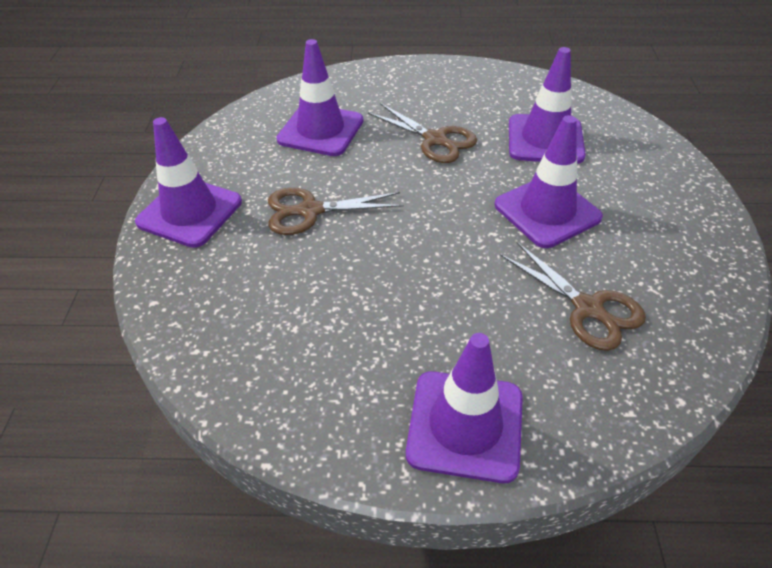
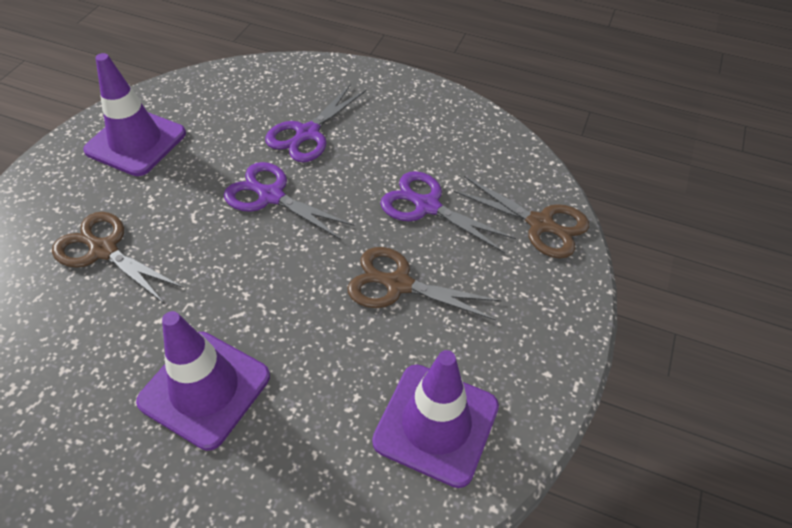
purple scissors: none = 0 -> [224,162,354,240] [265,84,366,162] [380,171,516,253] = 3
purple traffic cone: [135,117,242,248] [276,39,363,156] [406,333,523,483] [495,115,603,248] [509,47,586,164] = 5 -> [83,53,186,176] [136,311,270,451] [372,350,499,488] = 3

